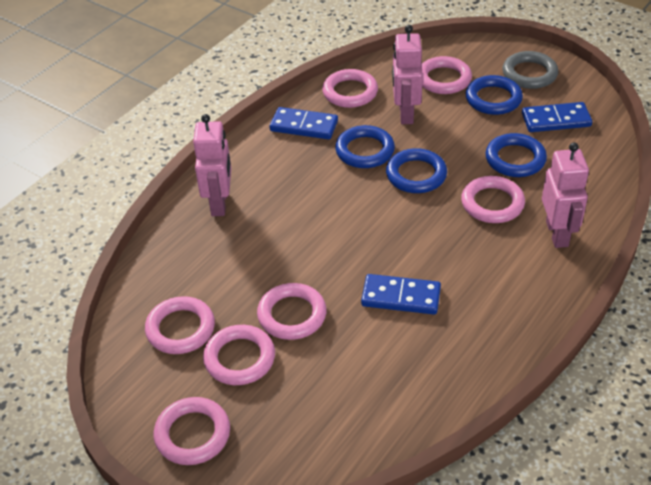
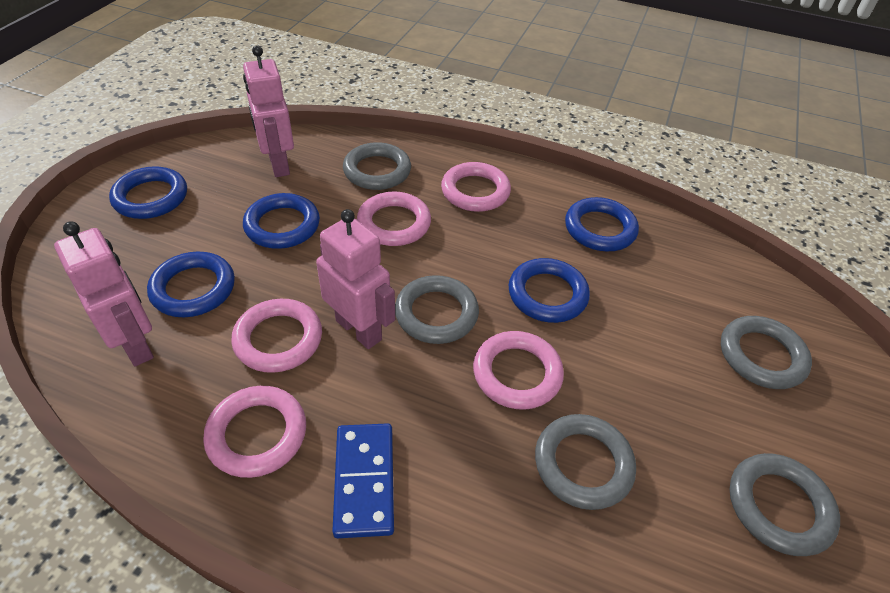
blue domino: [269,107,338,139] [361,274,441,315] [522,102,592,132] = 3 -> [332,423,394,538] = 1
blue ring: [335,125,395,168] [386,148,447,193] [466,75,523,115] [486,133,547,177] = 4 -> [109,166,187,219] [147,252,235,317] [243,193,320,249] [509,258,590,323] [565,197,639,251] = 5
grey ring: [502,51,558,89] = 1 -> [343,142,411,190] [395,275,479,344] [535,414,636,510] [721,316,812,389] [730,453,840,556] = 5
pink ring: [145,296,215,354] [154,397,230,465] [203,325,275,385] [257,283,326,340] [322,69,378,108] [422,56,472,94] [461,176,525,223] = 7 -> [203,386,306,478] [231,299,322,373] [357,192,431,246] [441,162,511,212] [473,331,564,410] = 5

